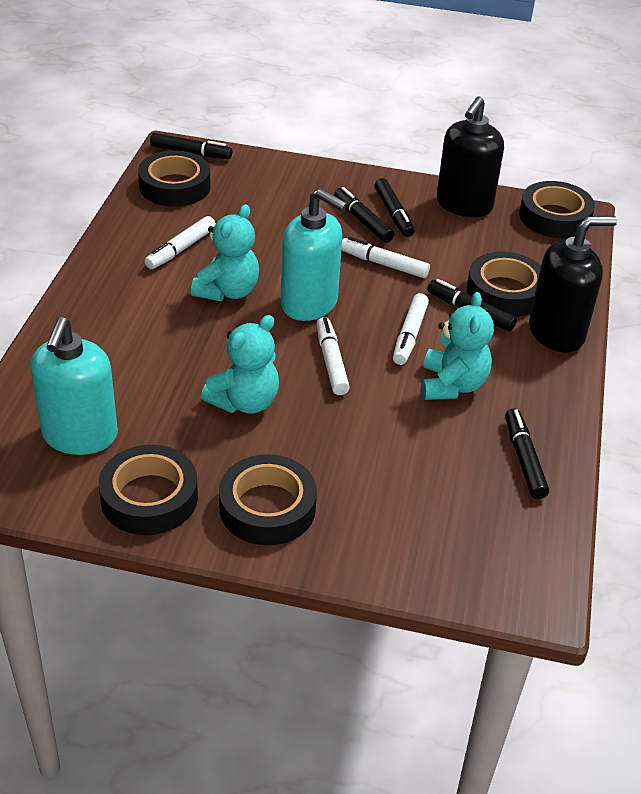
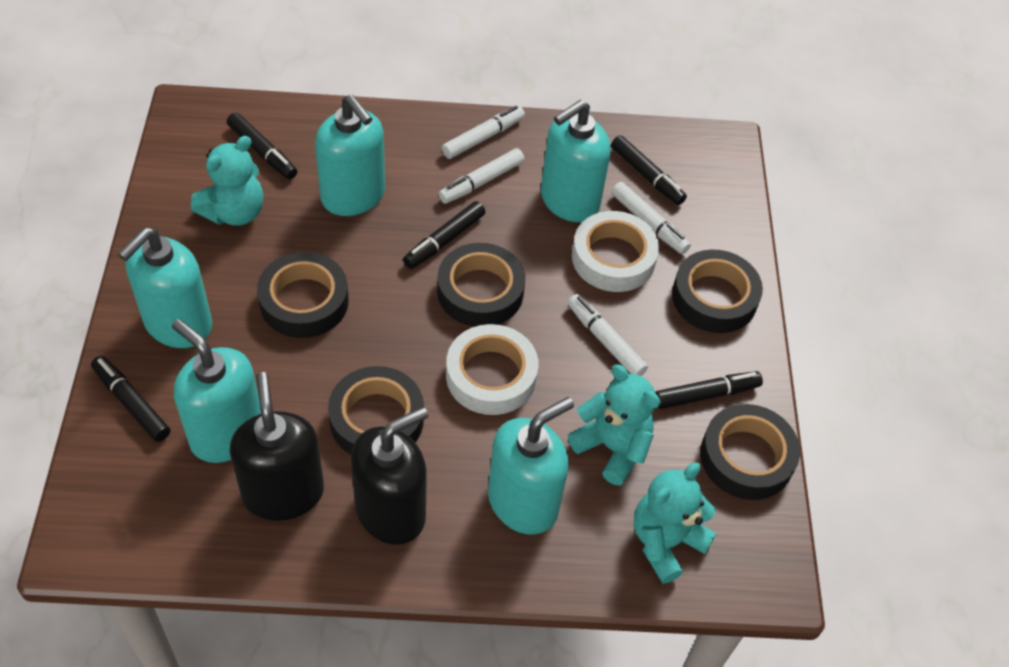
turquoise soap dispenser: [30,317,118,455] [281,188,347,321] = 2 -> [118,227,212,348] [172,319,261,463] [315,95,385,216] [488,397,574,535] [541,100,611,222] = 5
white tape: none = 0 -> [446,324,538,415] [572,211,659,292] = 2

